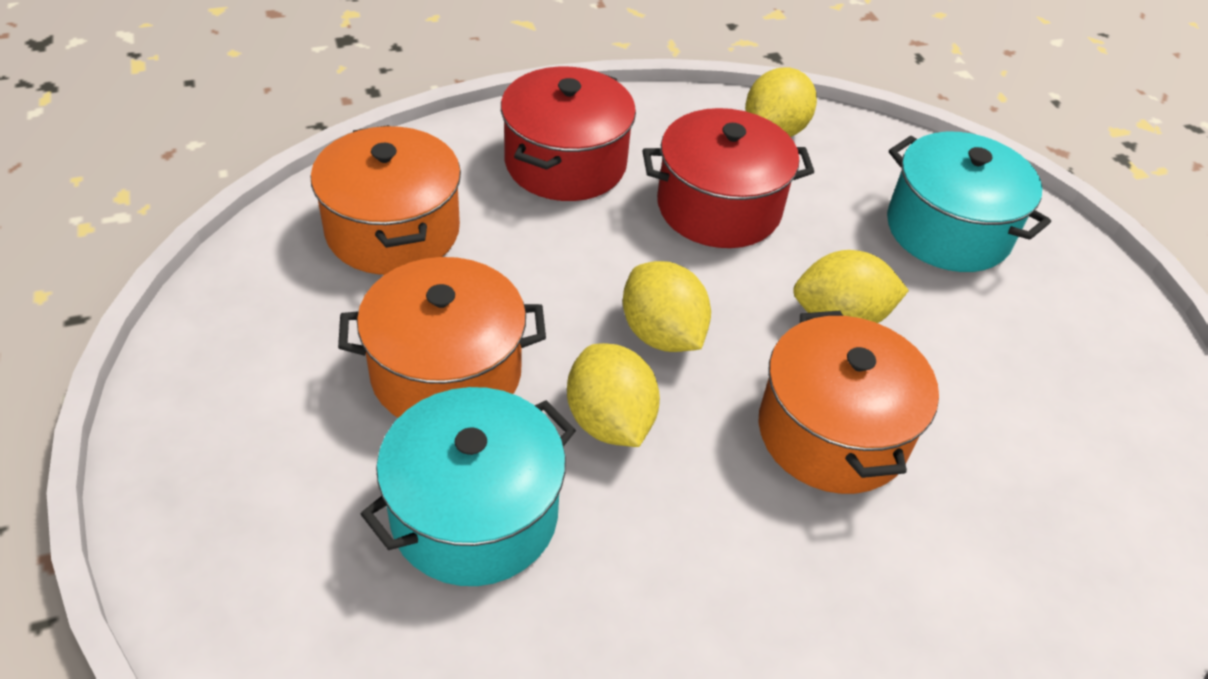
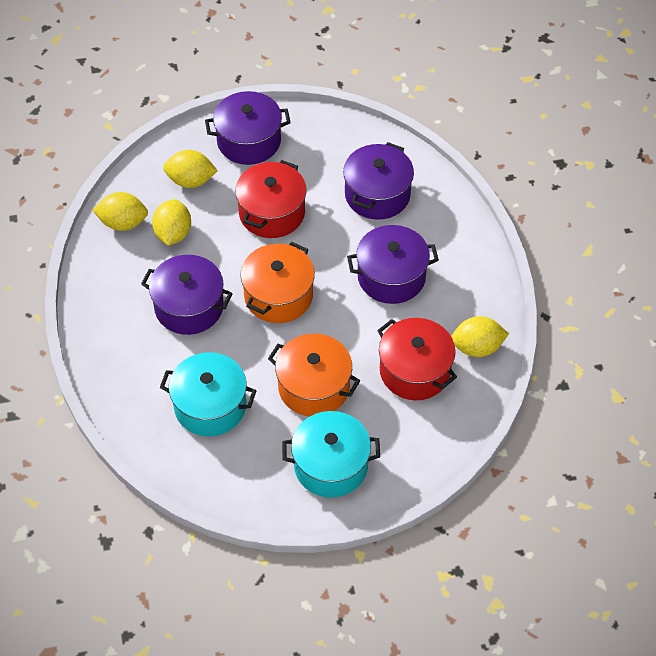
orange pot: [310,125,461,275] [338,257,546,418] [758,311,939,494] = 3 -> [240,242,315,323] [268,334,360,417] = 2
purple pot: none = 0 -> [141,255,233,335] [205,91,291,165] [343,142,414,220] [347,225,439,304] = 4

